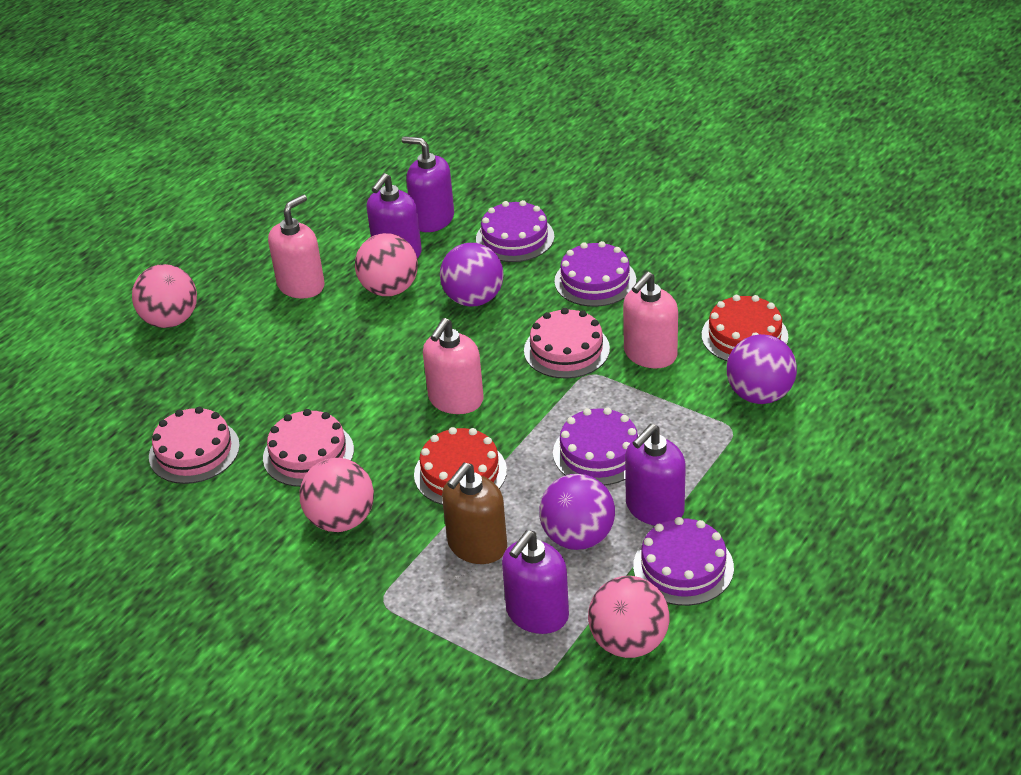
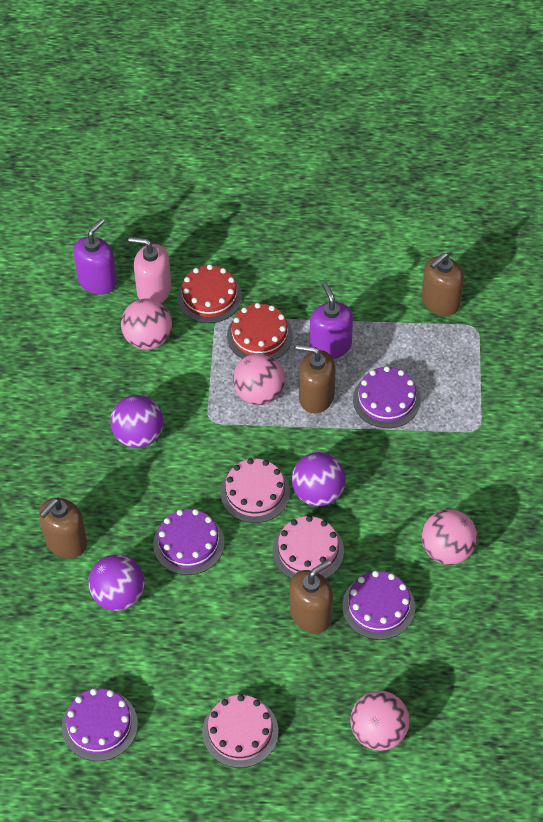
brown soap dispenser: [442,463,507,564] = 1 -> [39,498,87,558] [290,559,333,633] [296,345,336,414] [422,253,464,316] = 4
pink soap dispenser: [268,195,325,299] [423,318,484,414] [623,272,678,368] = 3 -> [128,237,171,303] = 1
purple soap dispenser: [366,173,422,258] [402,136,454,232] [502,530,569,634] [625,424,686,526] = 4 -> [73,219,117,295] [310,282,353,359] = 2

